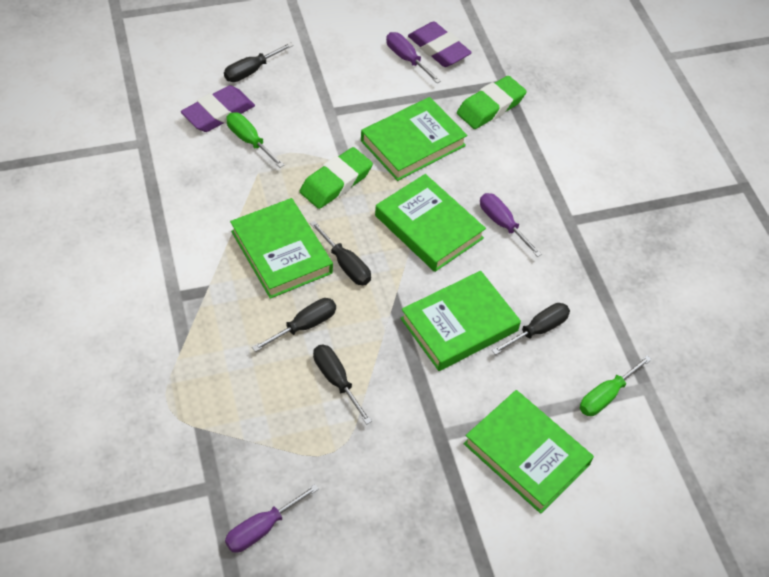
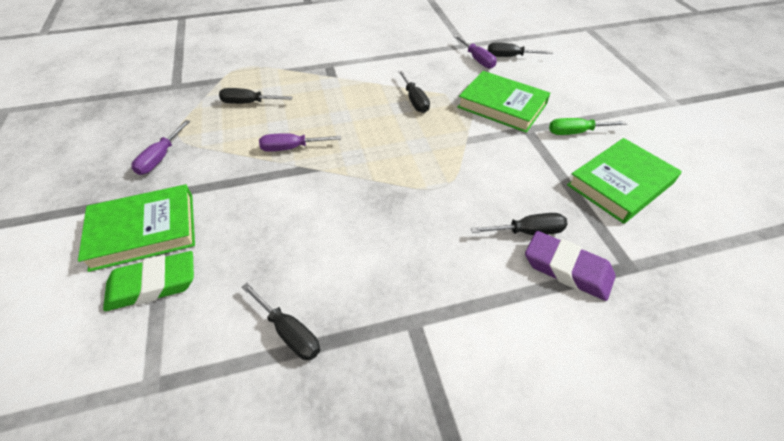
green book: [230,198,333,299] [361,97,467,181] [375,174,486,272] [400,271,521,371] [464,390,594,514] = 5 -> [78,184,195,272] [457,71,550,133] [567,138,682,224] = 3
green eraser: [300,147,373,209] [457,76,527,129] = 2 -> [103,251,194,311] = 1
green screwdriver: [226,113,284,168] [580,355,652,416] = 2 -> [549,118,627,135] = 1
purple eraser: [181,85,255,132] [408,21,472,67] = 2 -> [525,231,616,301] = 1

